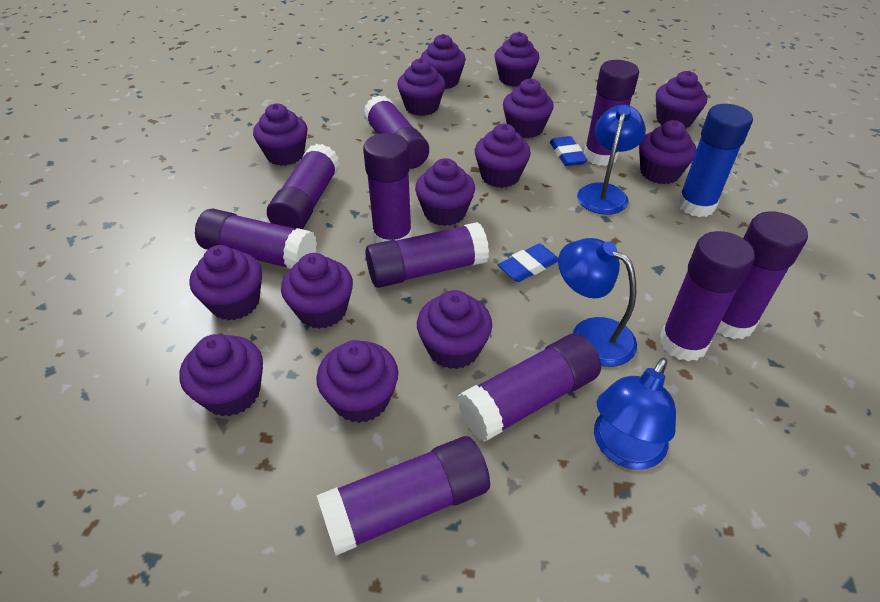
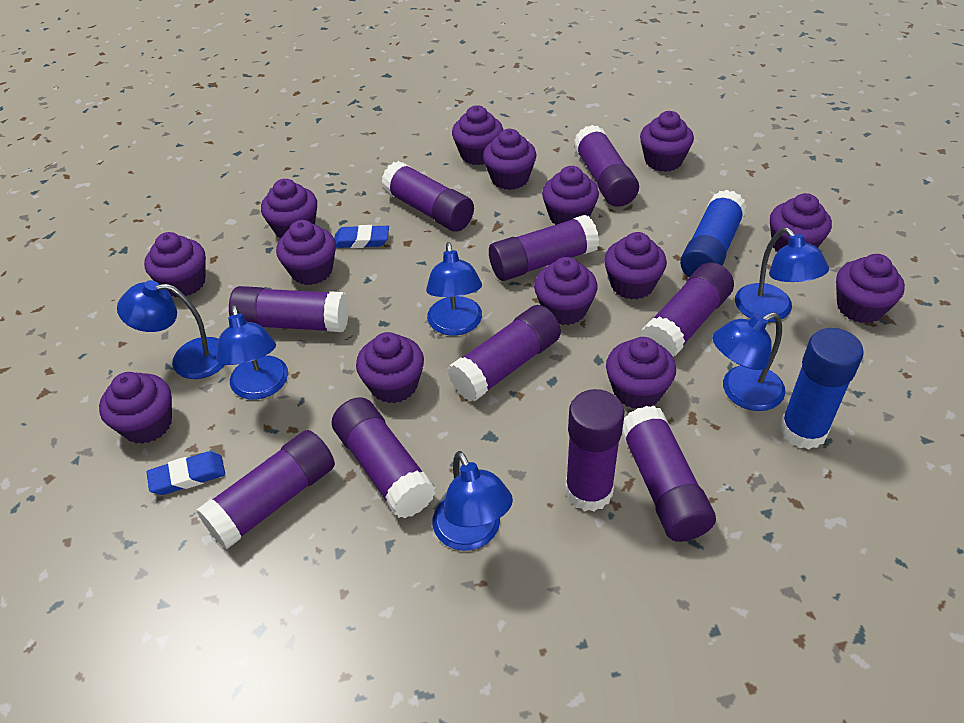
blue glue stick: [677,104,753,217] = 1 -> [680,190,747,277] [780,328,864,449] = 2
blue lamp: [558,238,637,367] [577,105,646,215] [594,358,676,470] = 3 -> [117,280,225,379] [216,305,288,400] [426,242,482,336] [433,451,513,551] [712,312,785,411] [735,228,829,322] = 6

